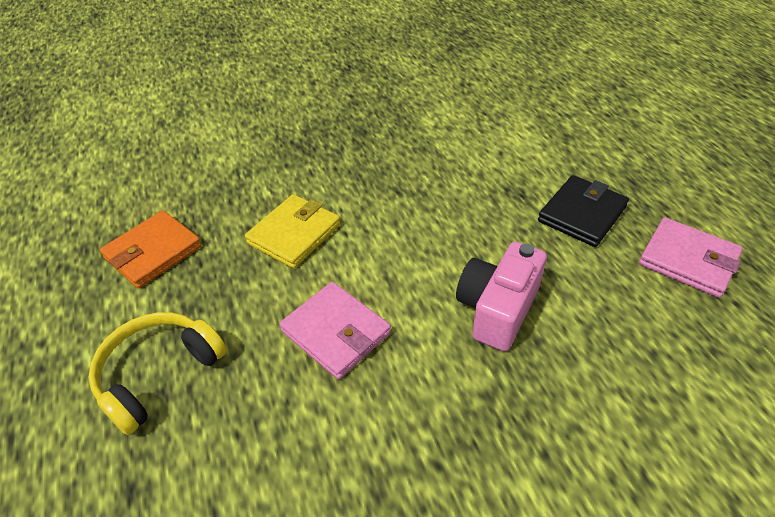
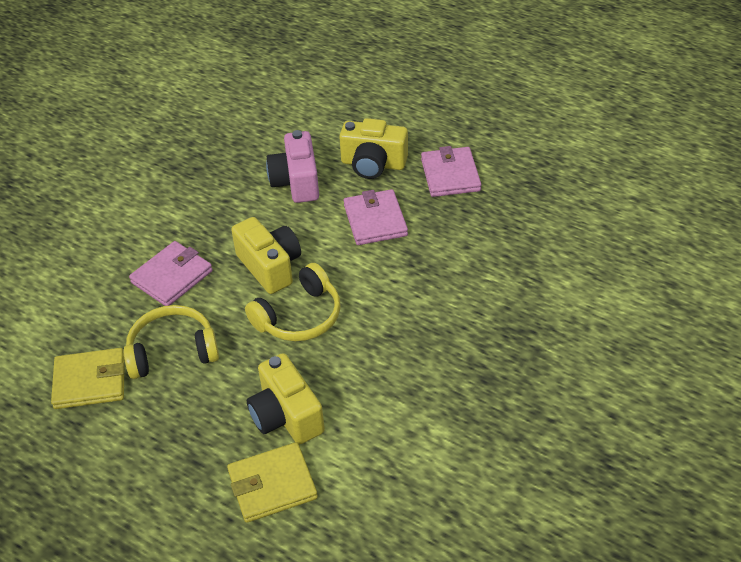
black wallet: [538,175,629,247] = 1 -> none = 0
orange wallet: [100,210,202,288] = 1 -> none = 0
pink wallet: [279,282,391,379] [639,217,743,298] = 2 -> [129,241,213,306] [344,189,408,245] [421,146,481,197] = 3
yellow camera: none = 0 -> [231,217,301,294] [247,353,325,444] [339,118,408,179] = 3
yellow headphones: [88,312,227,435] = 1 -> [123,305,219,379] [245,263,341,341] = 2
yellow wallet: [245,194,341,269] = 1 -> [51,348,125,409] [227,442,318,523] = 2

